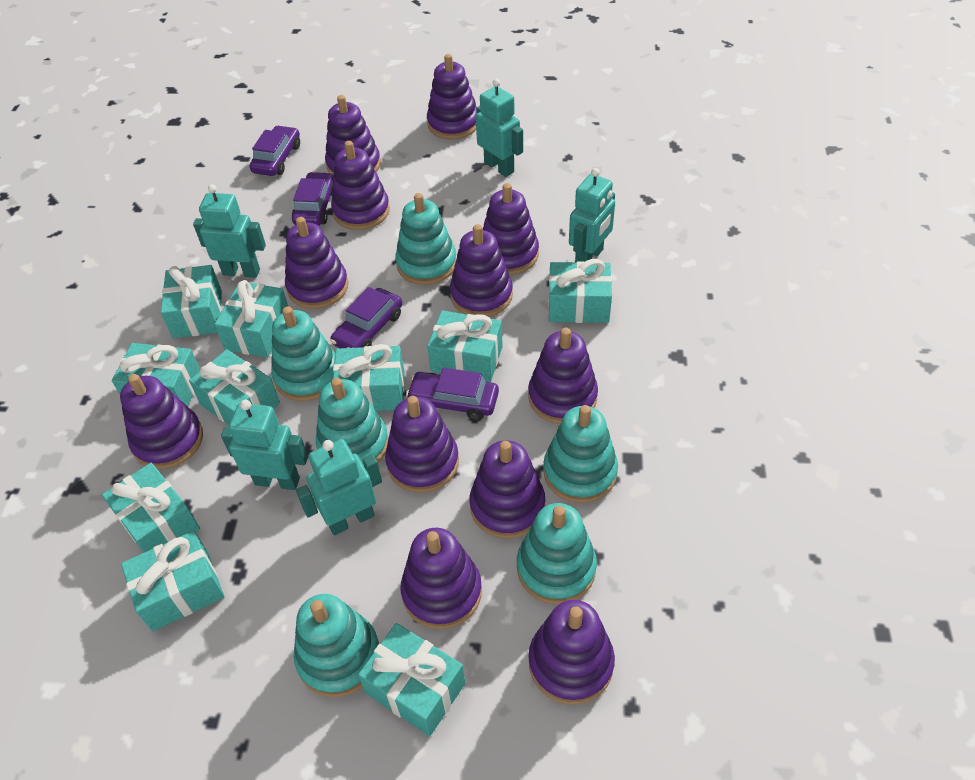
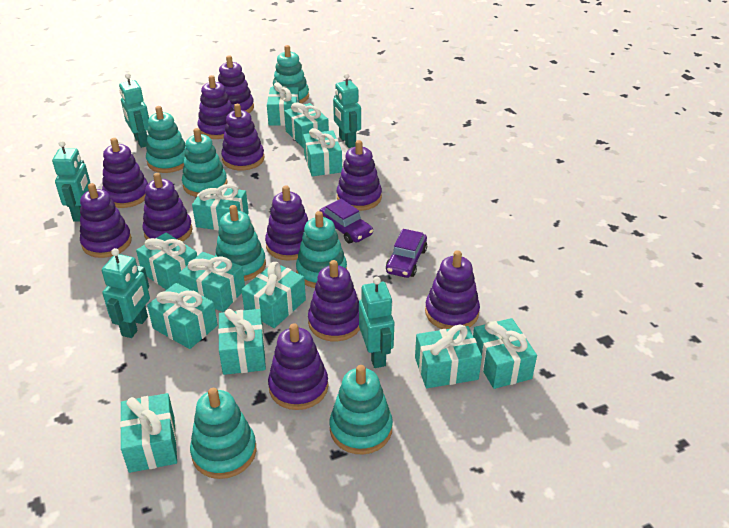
purple car: [250,125,300,176] [292,172,334,226] [330,287,402,348] [406,367,499,421] = 4 -> [319,199,373,243] [386,229,427,278] = 2
purple stacking toy: [120,374,203,469] [285,217,348,309] [325,95,381,175] [331,141,390,230] [385,396,459,493] [401,528,482,629] [427,54,477,140] [450,224,513,317] [470,440,545,539] [483,183,539,275] [528,328,598,424] [529,600,615,705] = 12 -> [80,183,132,258] [102,138,148,208] [142,173,193,242] [197,75,234,139] [218,55,254,113] [221,104,265,170] [265,186,308,260] [268,323,328,410] [308,260,360,341] [337,140,382,211] [425,250,480,329] = 11
turquoise gift: [102,463,200,553] [112,343,200,406] [121,531,224,631] [161,265,222,338] [189,349,280,425] [214,280,288,358] [333,344,405,411] [358,623,465,736] [427,310,503,382] [548,259,612,323] = 10 -> [120,393,177,473] [136,233,197,290] [147,283,218,349] [179,252,245,312] [192,184,249,231] [218,309,266,375] [241,262,306,328] [267,82,299,126] [284,103,329,148] [303,128,342,176] [415,324,482,388] [473,318,537,389] = 12
turquoise stacking toy: [271,306,335,401] [294,594,379,697] [316,378,389,465] [395,193,457,285] [517,503,597,604] [543,405,618,503] = 6 -> [146,106,186,173] [182,128,228,197] [190,388,256,479] [215,205,266,281] [272,45,309,104] [296,211,347,288] [330,365,393,454] = 7

